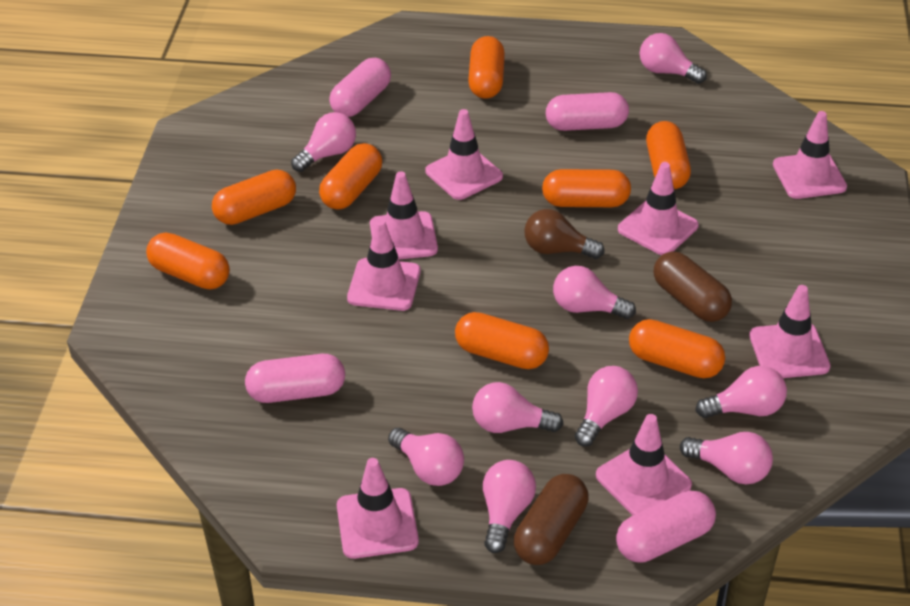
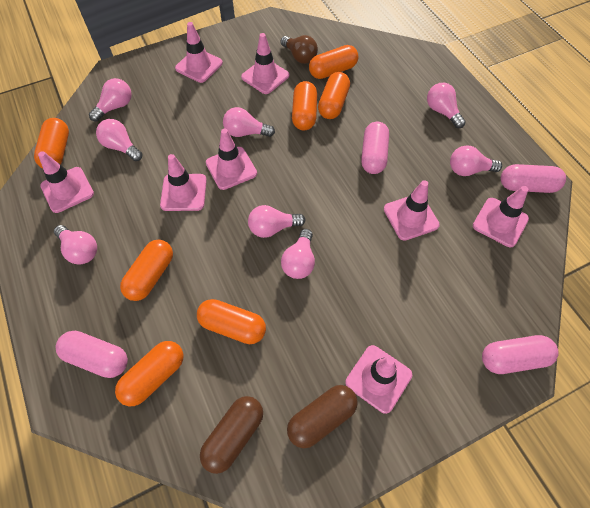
orange capsule: [146,232,230,289] [212,169,296,225] [319,143,382,210] [455,312,549,369] [468,36,505,99] [542,169,631,207] [629,319,725,378] [646,121,691,189] = 8 -> [34,118,69,169] [115,341,184,406] [120,240,173,301] [197,299,266,344] [292,81,317,130] [309,45,359,79] [318,72,350,119] = 7
pink light bulb: [291,112,356,172] [388,428,464,486] [472,382,563,433] [483,460,536,553] [553,266,636,319] [575,366,638,447] [640,33,707,84] [680,432,773,484] [696,366,787,418] = 9 -> [54,225,97,265] [89,78,132,122] [96,119,142,161] [223,107,275,137] [248,205,305,238] [281,229,315,279] [427,83,466,128] [450,145,502,176] = 8

